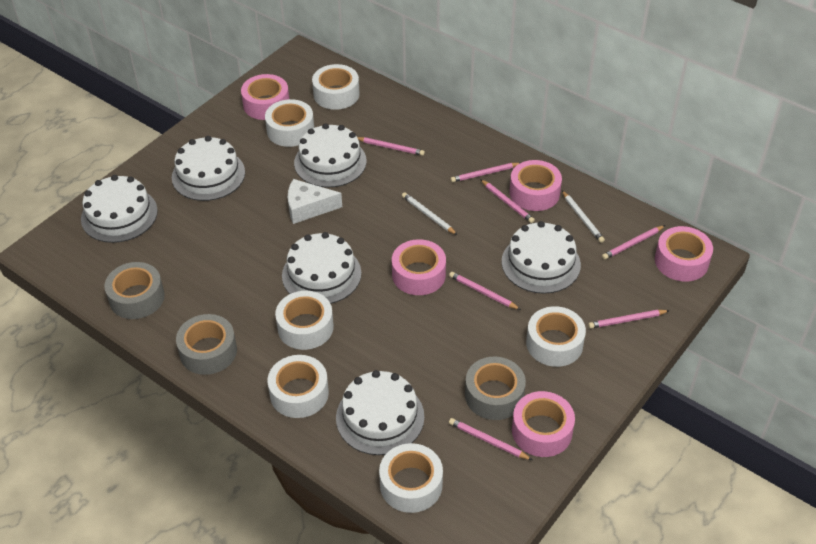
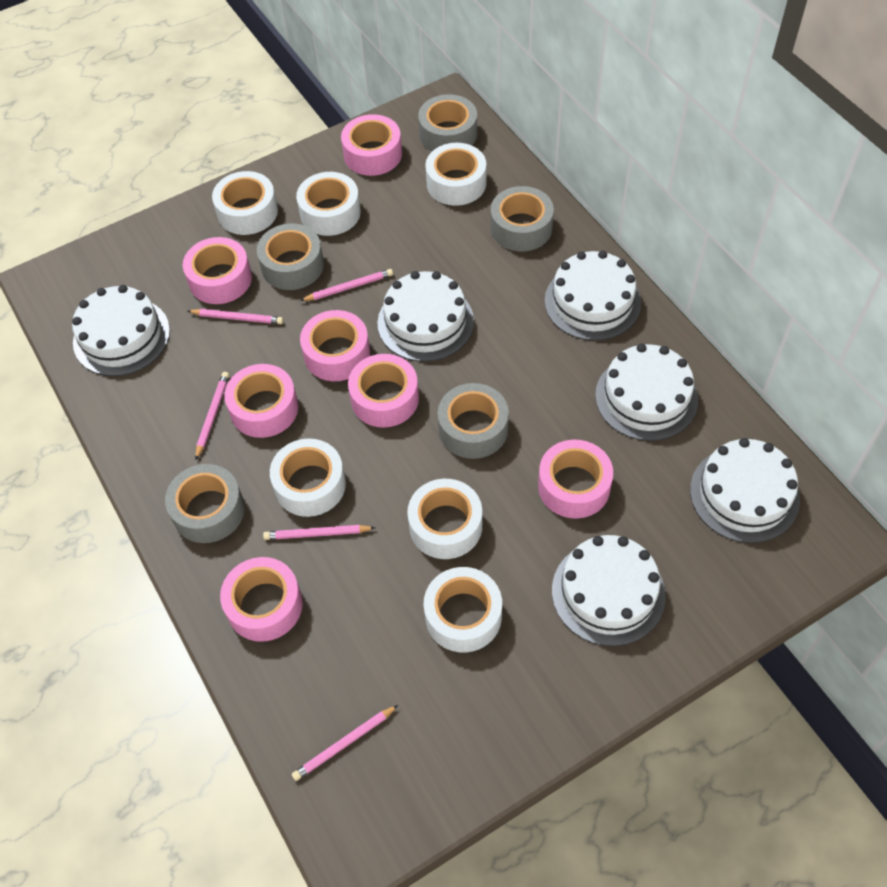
grey tape: [104,262,165,319] [176,314,237,375] [465,357,526,420] = 3 -> [165,464,245,543] [257,223,324,290] [418,94,477,151] [438,383,509,459] [491,186,554,251] = 5
pink pencil: [357,137,425,156] [449,272,521,310] [449,418,532,460] [451,163,520,182] [480,179,535,223] [588,310,670,329] [602,225,665,260] = 7 -> [188,309,283,324] [195,372,229,460] [263,525,375,540] [292,705,398,781] [300,269,393,301] = 5
pink tape: [241,74,289,120] [392,239,446,295] [510,160,562,211] [512,391,575,457] [655,226,713,282] = 5 -> [183,237,252,304] [220,557,303,642] [224,364,298,438] [300,310,370,381] [341,114,402,176] [348,354,419,428] [538,440,613,519] = 7
white cheese: [288,179,342,224] = 1 -> none = 0
white pencil: [402,192,457,235] [562,191,605,243] = 2 -> none = 0

